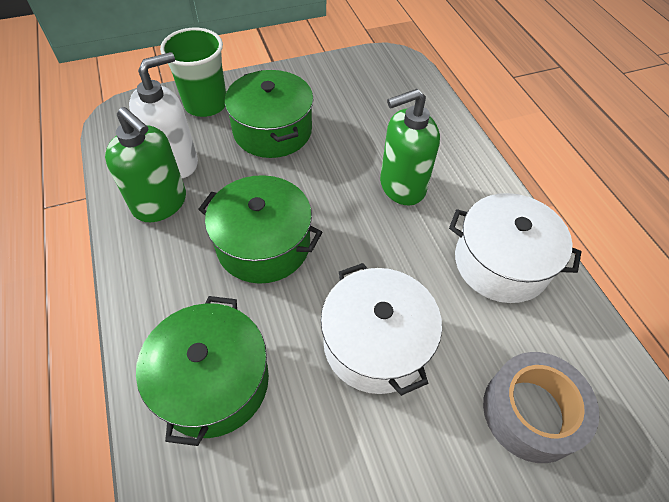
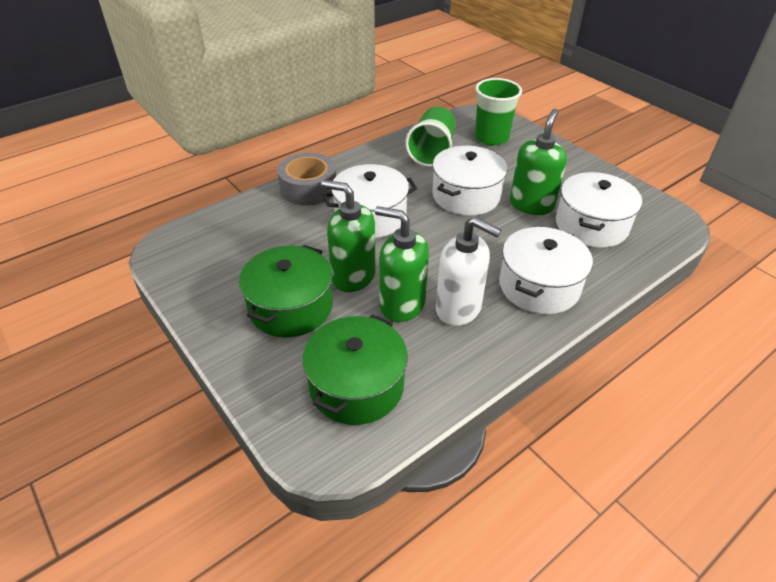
green cup: [160,28,226,117] = 1 -> [405,106,456,167] [475,78,522,146] = 2
green pot: [136,296,269,446] [198,175,322,284] [225,70,313,158] = 3 -> [239,245,333,337] [302,315,408,425] = 2
green soap dispenser: [105,107,186,222] [380,89,440,206] = 2 -> [321,180,376,292] [375,206,429,322] [510,109,567,215] = 3
white pot: [321,263,442,396] [449,193,581,303] = 2 -> [323,164,417,238] [432,146,507,216] [499,227,593,314] [556,172,642,248] = 4

